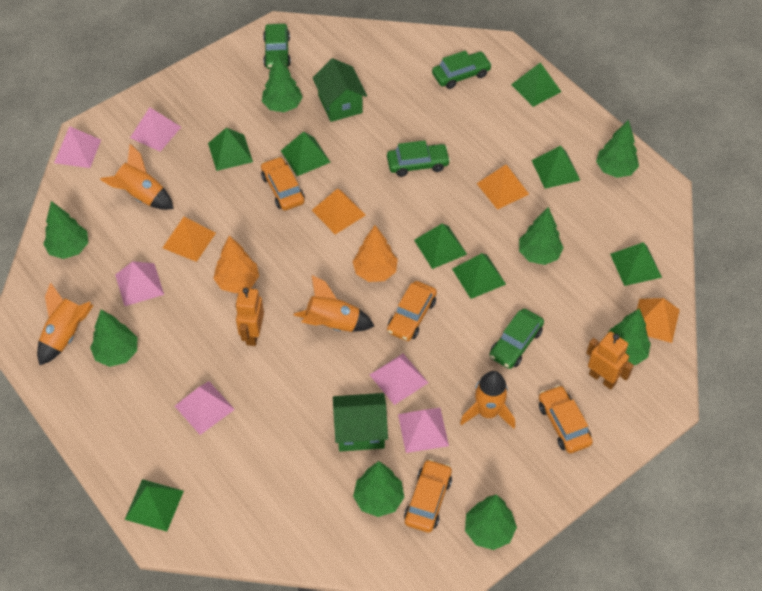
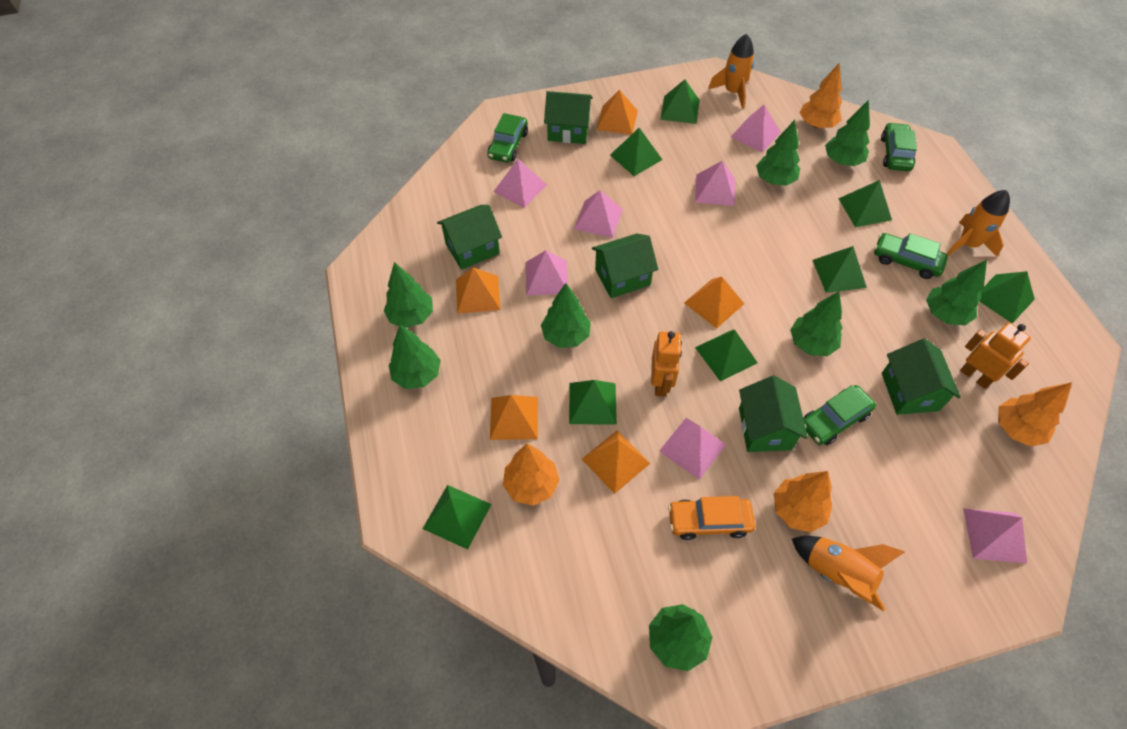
green house: [312,58,367,122] [333,393,388,451] = 2 -> [437,205,502,270] [544,91,593,144] [592,233,658,298] [739,376,808,452] [882,338,961,415] = 5
orange car: [261,157,305,211] [387,281,437,341] [404,459,452,533] [539,385,593,453] = 4 -> [668,496,755,540] = 1
orange pyramid: [163,217,216,262] [312,188,366,234] [476,164,529,210] [637,298,680,343] = 4 -> [456,267,500,314] [490,395,538,440] [582,431,650,494] [596,90,638,135] [684,277,744,328] = 5
orange rocket: [37,282,94,366] [100,144,174,210] [293,275,374,332] [460,371,515,429] = 4 -> [708,34,754,109] [792,536,905,611] [947,190,1010,257] = 3
orange tree: [213,235,259,293] [352,225,398,282] = 2 -> [503,444,560,506] [774,471,832,533] [800,63,842,128] [998,382,1072,447] = 4
pink pyramid: [54,126,101,168] [115,261,164,306] [130,107,181,152] [175,381,235,435] [370,354,428,405] [398,408,449,453] = 6 -> [493,159,547,208] [525,250,568,296] [574,190,623,238] [659,418,726,480] [695,161,735,206] [731,105,781,153] [963,508,1027,563] = 7

